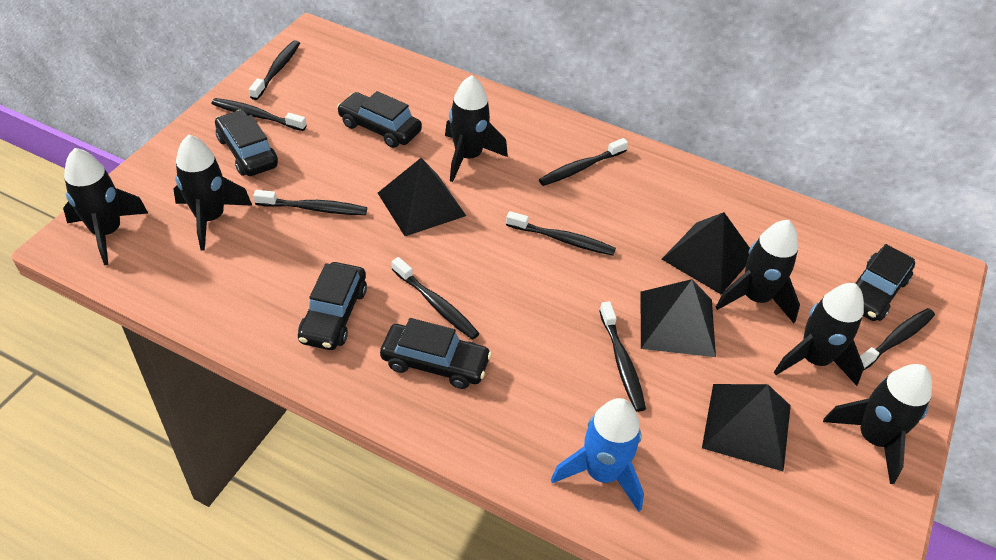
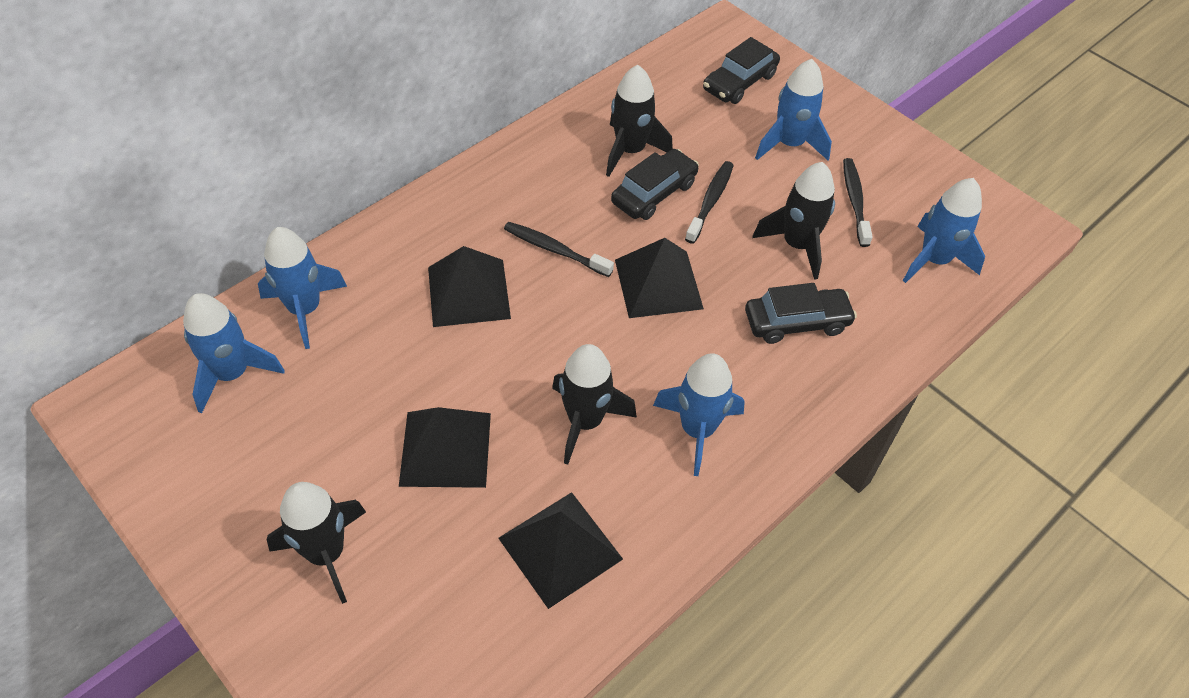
black car: [215,110,278,176] [298,262,367,350] [337,91,422,148] [380,318,492,389] [856,244,915,321] = 5 -> [611,149,699,220] [703,37,780,104] [745,283,857,344] = 3
black rocket: [63,148,148,265] [173,135,252,251] [445,75,508,182] [716,220,800,323] [774,283,864,386] [823,364,932,484] = 6 -> [267,482,366,604] [552,344,637,465] [606,65,673,177] [752,162,835,280] = 4
black toothbrush: [212,98,307,131] [249,40,300,100] [253,190,367,215] [392,257,480,340] [506,211,616,256] [539,138,628,186] [599,301,646,412] [860,308,935,371] = 8 -> [504,222,614,277] [685,161,734,244] [843,158,873,247] = 3
blue rocket: [551,398,644,512] = 1 -> [183,293,285,413] [258,227,347,349] [653,353,745,476] [755,59,832,160] [903,178,985,283] = 5

